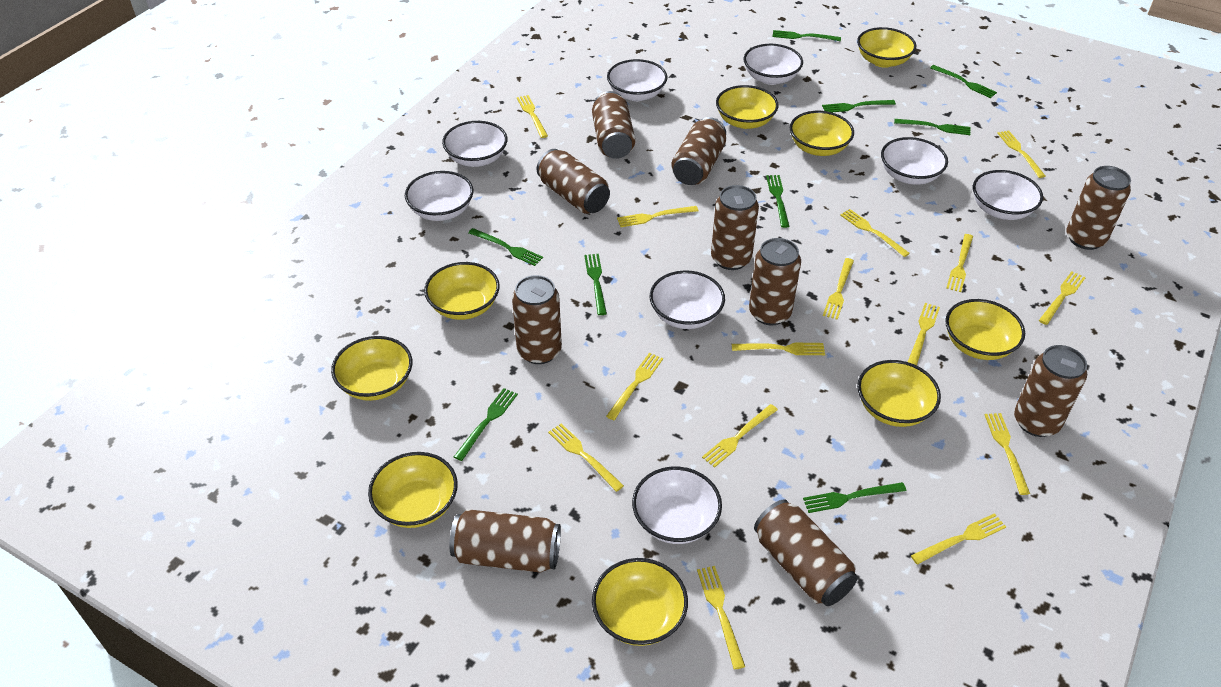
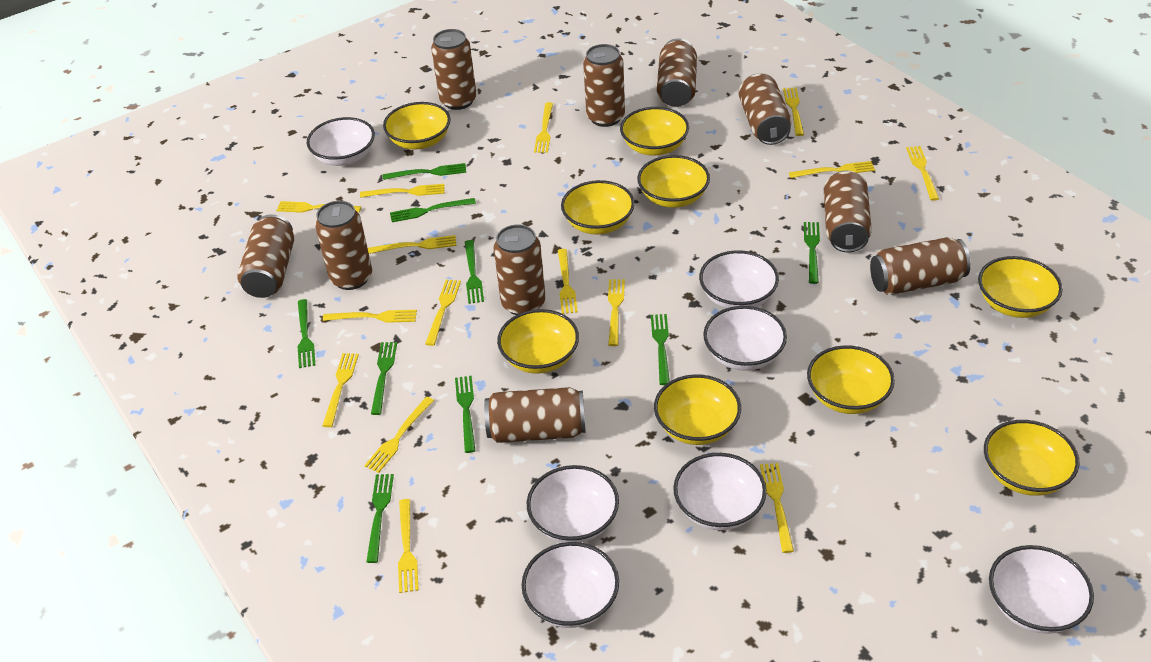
white bowl: [405,171,473,221] [442,121,507,167] [607,59,667,101] [632,467,722,544] [650,270,725,329] [744,44,803,85] [881,137,948,185] [973,170,1043,220] = 8 -> [307,117,375,166] [522,542,619,628] [527,465,619,543] [673,453,767,530] [699,250,779,308] [703,306,787,371] [989,545,1094,634] = 7

